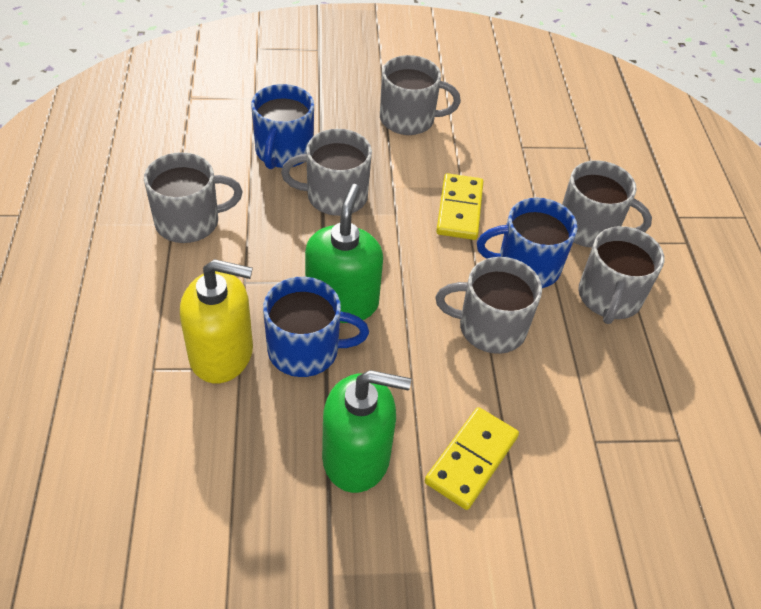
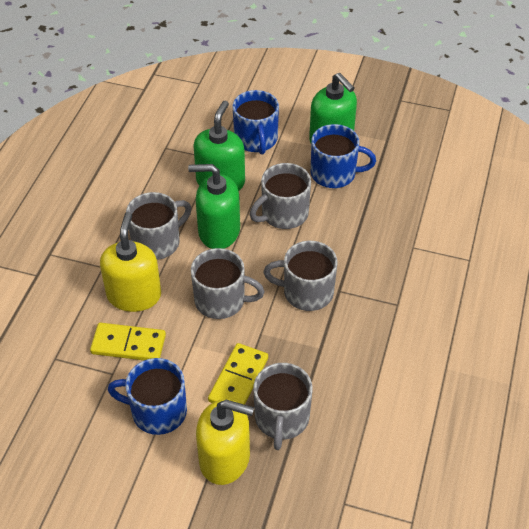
green soap dispenser: [305,184,383,323] [322,370,411,493] = 2 -> [188,164,240,249] [193,101,245,191] [309,73,357,143] = 3
grey mug: [144,152,243,243] [281,129,372,216] [380,55,461,135] [436,257,542,354] [562,160,652,248] [578,226,664,324] = 6 -> [126,192,191,260] [191,248,265,319] [250,163,311,229] [254,363,313,450] [263,241,337,311] = 5
yellow soap dispenser: [180,259,253,383] = 1 -> [100,212,161,312] [196,399,254,485] = 2

